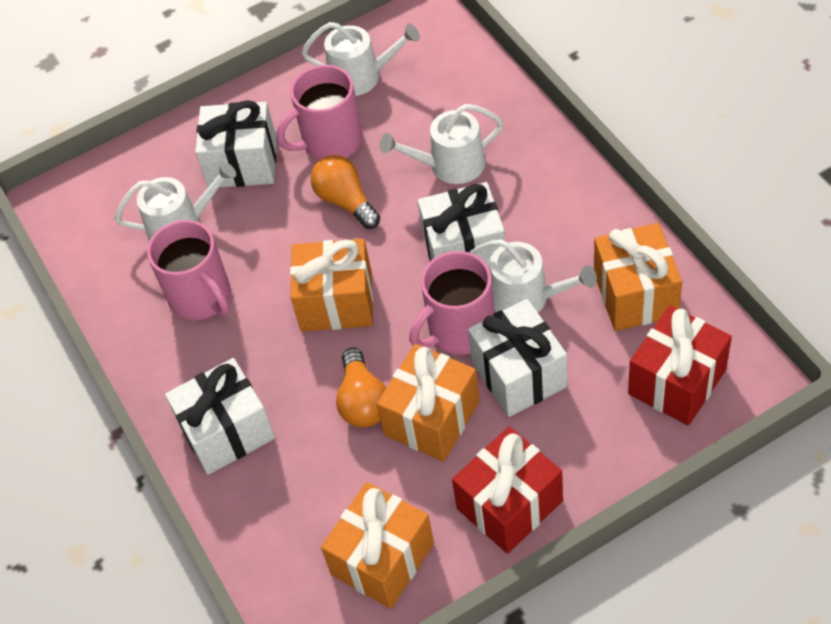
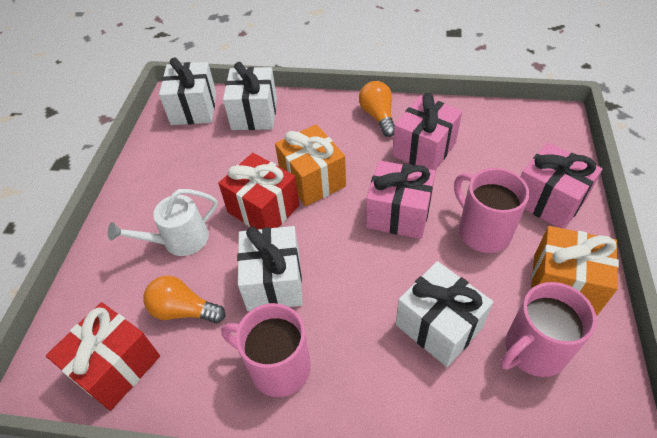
orange gift: [290,239,373,332] [321,482,434,609] [377,344,480,462] [594,223,682,331] = 4 -> [275,124,346,206] [531,226,619,316] = 2
pink gift: none = 0 -> [366,160,436,239] [392,93,462,170] [521,143,603,229] = 3
white watering can: [115,161,236,241] [302,22,420,96] [380,104,503,184] [470,239,597,312] = 4 -> [108,189,218,256] = 1

